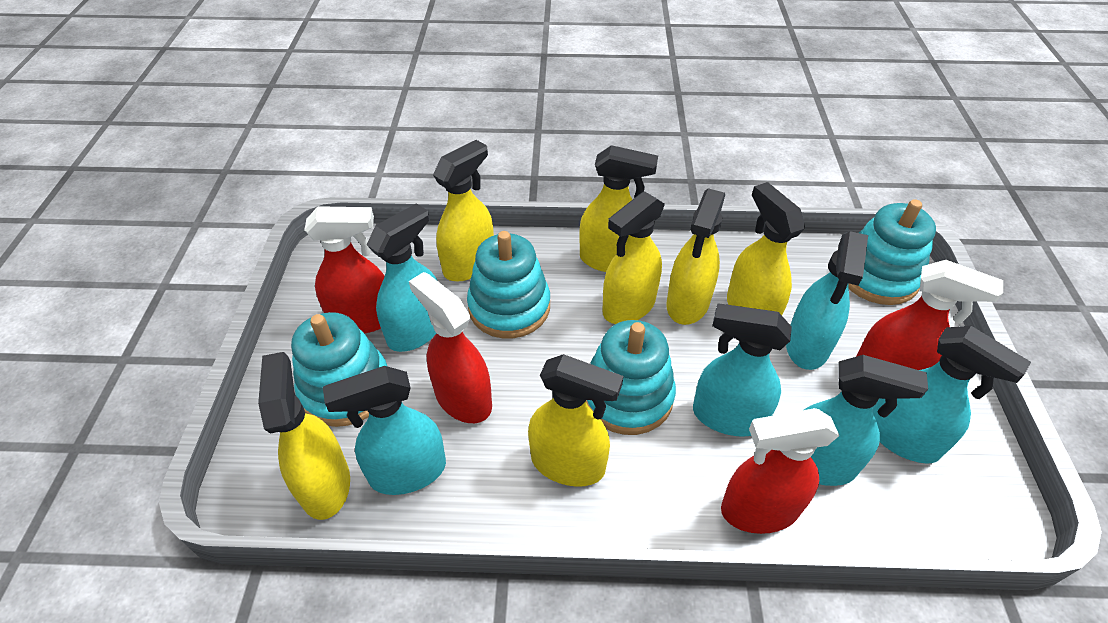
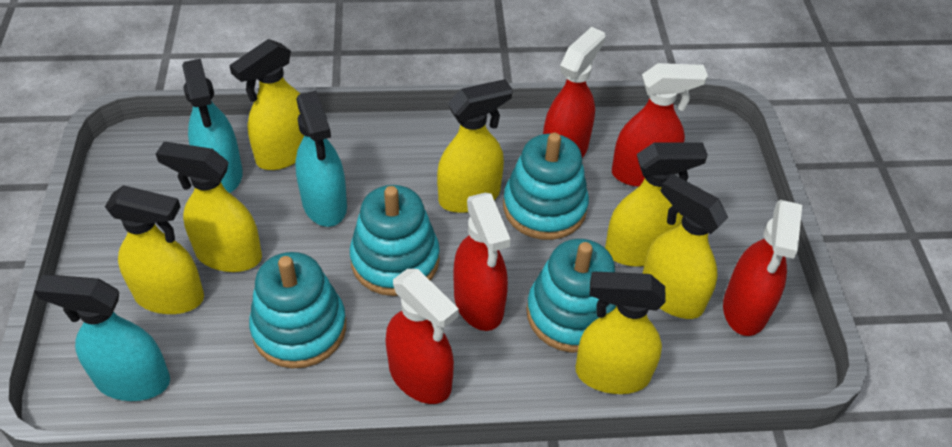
red spray bottle: [304,206,385,333] [409,272,492,423] [721,408,839,534] [856,260,1003,370] = 4 -> [386,269,459,404] [453,193,511,331] [543,27,606,158] [612,63,708,187] [723,200,802,336] = 5
turquoise spray bottle: [323,366,446,495] [367,203,437,352] [693,304,792,437] [786,231,868,370] [804,355,928,486] [872,326,1031,464] = 6 -> [34,274,170,401] [182,59,243,193] [295,91,347,227] = 3

